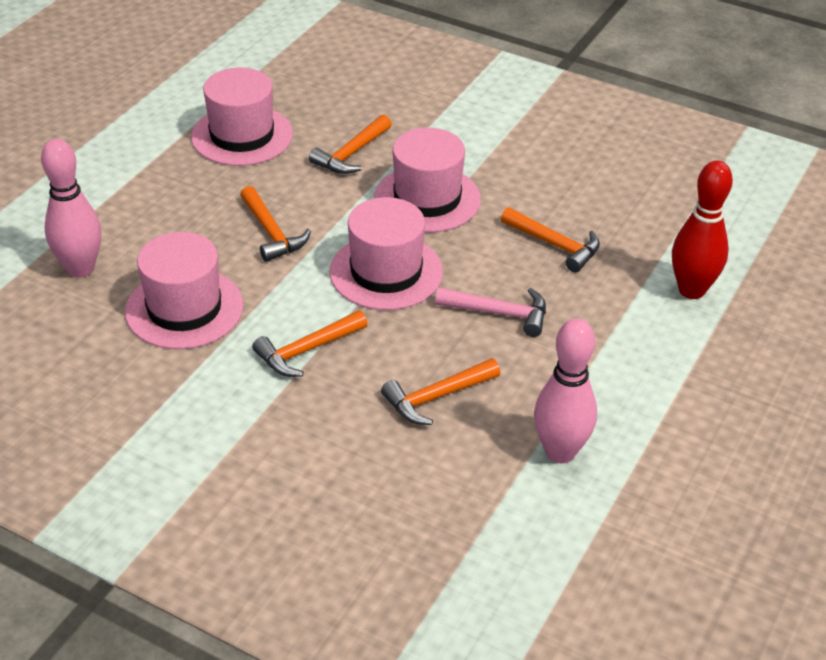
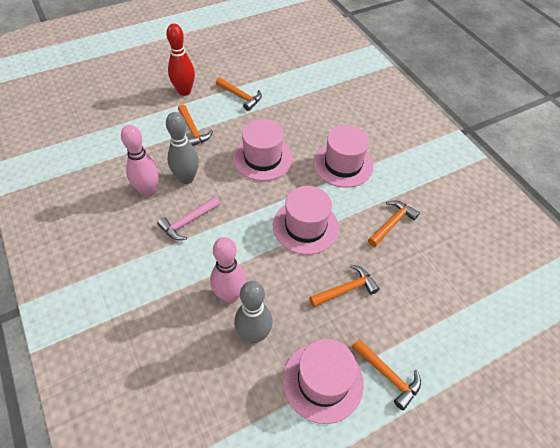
grey bowling pin: none = 0 -> [166,112,199,184] [234,281,273,343] = 2

